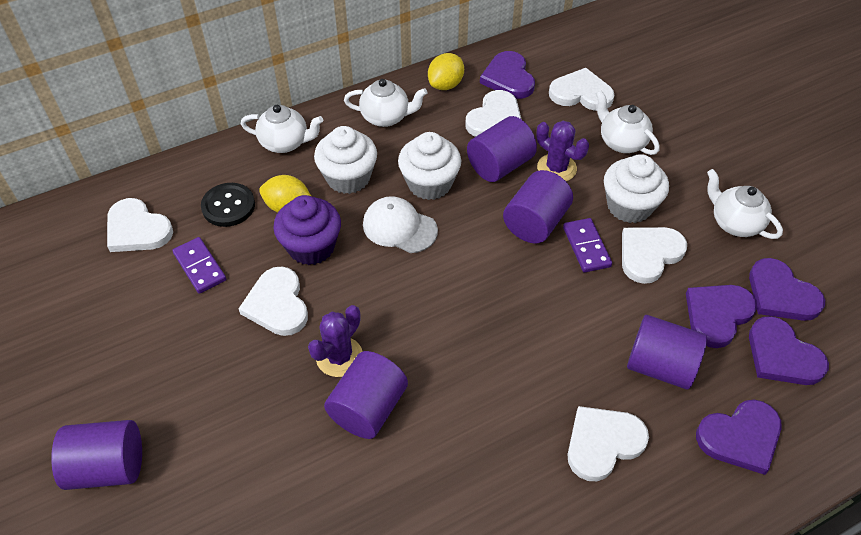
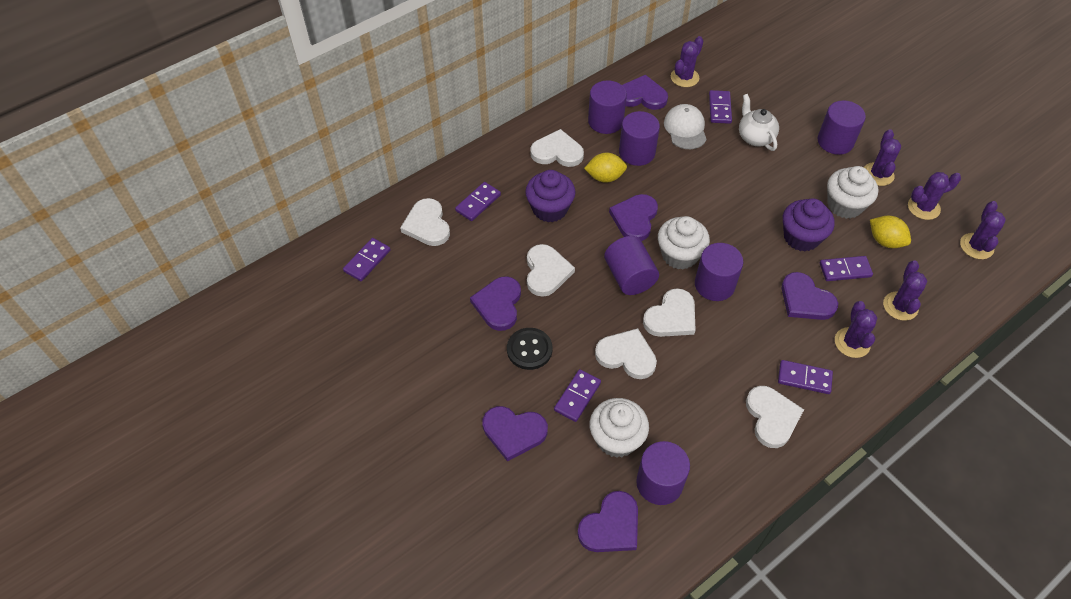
purple cactus: [308,305,363,377] [536,121,589,181] = 2 -> [671,36,703,87] [835,301,877,358] [864,129,901,186] [883,260,927,321] [908,172,961,220] [960,201,1006,259] = 6
purple cupcake: [273,195,341,265] = 1 -> [525,170,575,222] [783,198,835,252] = 2
purple cylinder: [51,420,142,490] [324,351,408,439] [467,116,537,182] [503,170,573,243] [627,315,707,390] = 5 -> [588,80,627,134] [604,236,659,295] [619,111,660,166] [636,441,690,505] [695,243,743,301] [818,100,866,155] = 6
purple domino: [172,237,226,294] [563,218,612,273] = 2 -> [343,238,391,281] [455,182,501,221] [554,369,601,422] [709,90,732,124] [778,360,833,394] [820,256,873,281] = 6
purple heart: [480,51,535,99] [686,285,757,348] [696,400,782,475] [749,258,825,321] [749,316,829,385] = 5 -> [470,276,521,331] [482,406,548,462] [577,491,638,552] [609,194,658,241] [622,75,668,110] [782,272,838,320] = 6
white teapot: [241,105,323,153] [344,79,427,127] [596,90,659,155] [707,169,783,239] = 4 -> [739,94,779,151] = 1

